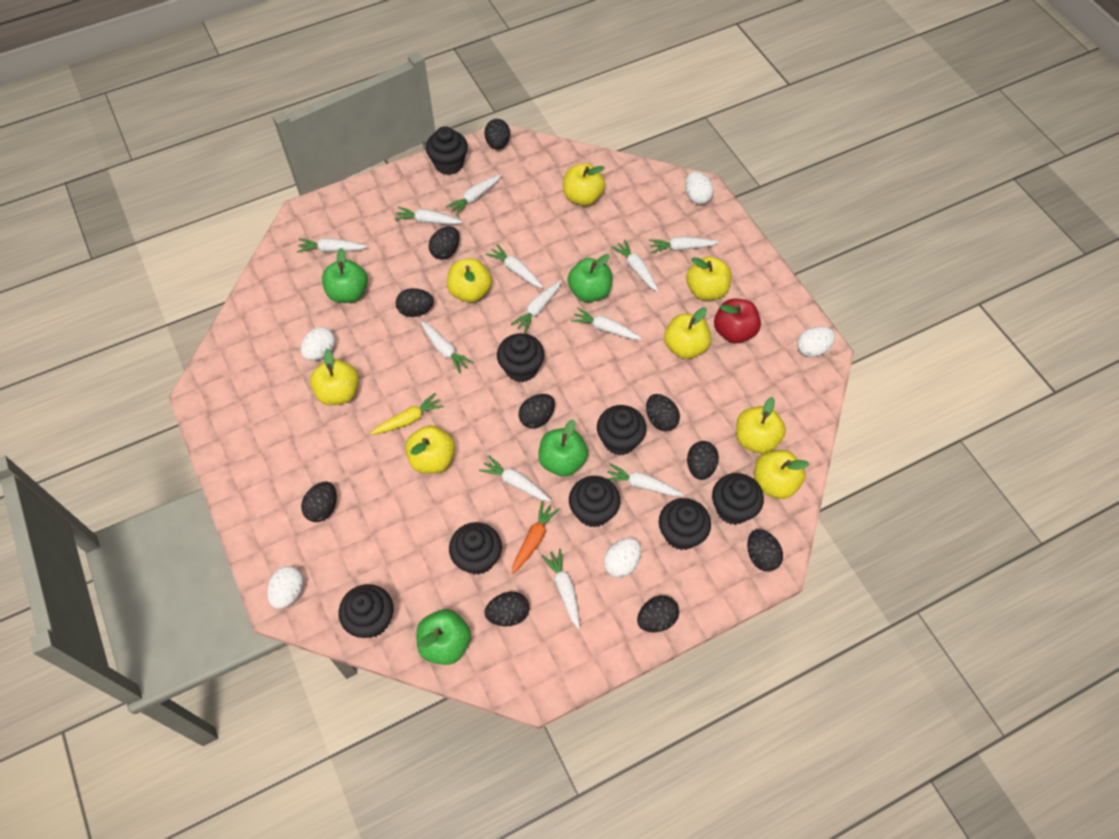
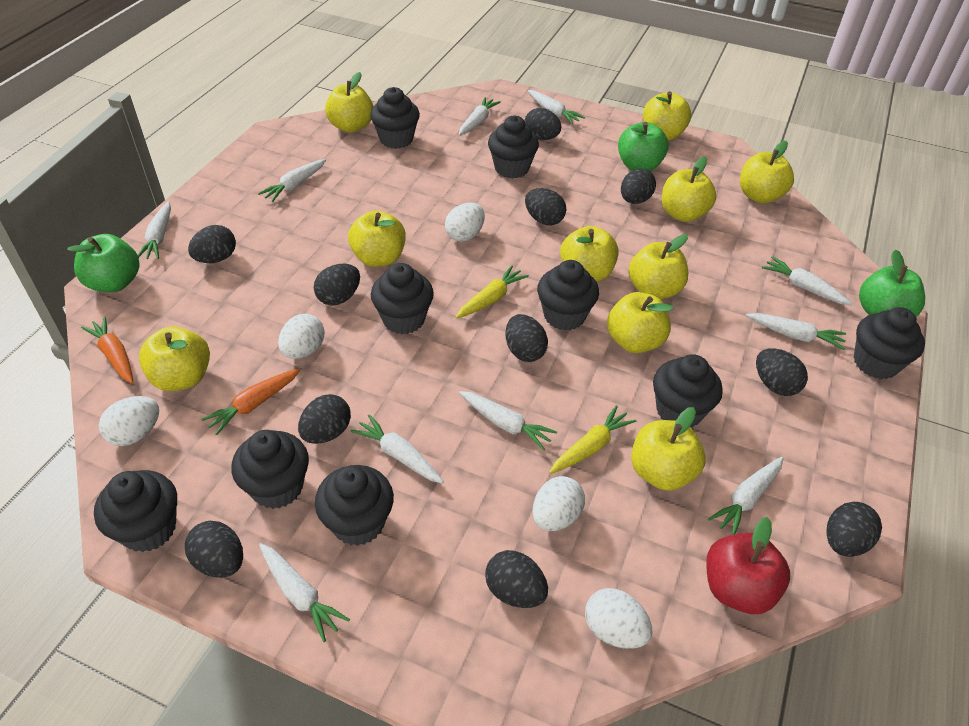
black cupcake: [339,584,394,638] [426,126,468,175] [449,522,502,575] [497,333,545,382] [569,476,620,528] [597,405,646,455] [659,498,711,550] [712,473,764,525] = 8 -> [94,470,177,552] [231,430,309,509] [315,465,394,546] [370,87,420,149] [371,263,434,334] [488,116,539,178] [537,260,599,331] [653,354,723,428] [854,307,925,379] = 9
black egg: [301,482,337,522] [396,288,434,317] [428,226,460,259] [484,119,510,150] [485,592,529,626] [519,394,555,428] [637,595,679,632] [646,394,680,431] [687,441,719,480] [747,529,783,571] = 10 -> [185,521,243,578] [188,225,236,263] [298,394,351,444] [314,264,360,306] [485,550,548,608] [505,314,548,362] [525,108,561,140] [525,188,566,225] [621,168,656,204] [756,348,808,396] [826,502,882,557] = 11
green apple: [322,248,368,303] [416,609,471,665] [538,419,588,477] [567,254,612,302] = 4 -> [67,234,140,292] [618,122,669,171] [859,250,925,317] = 3
orange carrot: [512,501,560,574] = 1 -> [81,316,133,384] [201,368,300,435] = 2
white carrot: [297,238,368,253] [394,207,463,225] [420,321,474,374] [446,174,501,216] [479,456,551,502] [486,244,543,288] [511,280,561,333] [541,549,580,629] [571,307,642,340] [607,464,684,496] [611,239,658,292] [649,236,719,253] = 12 -> [138,201,171,259] [258,159,326,202] [259,543,350,642] [350,414,444,484] [459,97,501,136] [459,391,557,451] [527,90,585,125] [708,457,783,535] [746,313,846,350] [762,256,852,305] = 10
yellow apple: [310,348,359,405] [405,425,455,474] [447,258,492,302] [563,163,605,206] [664,307,711,359] [686,256,731,300] [736,397,786,454] [754,450,809,499] = 8 -> [139,326,210,391] [325,72,373,133] [348,210,406,267] [560,226,619,282] [607,292,673,353] [628,234,688,299] [631,407,706,491] [643,91,691,141] [662,156,716,222] [740,141,794,204] = 10
yellow carrot: [370,393,444,435] = 1 -> [456,265,529,319] [549,405,636,474] = 2

